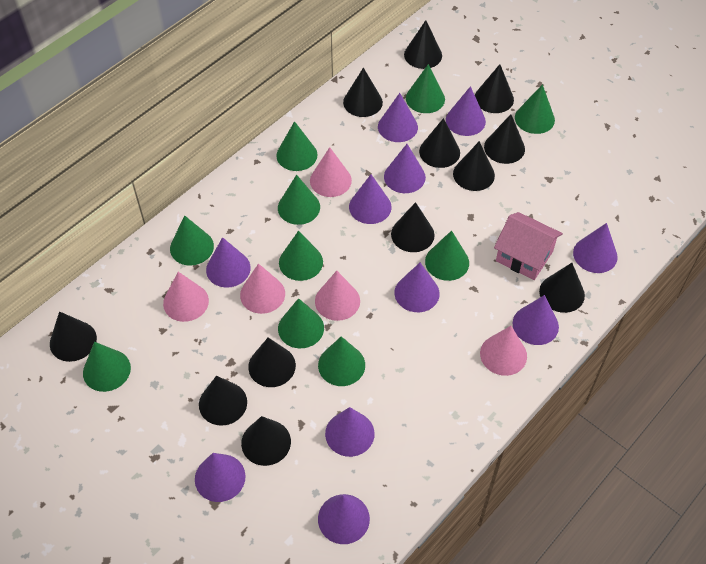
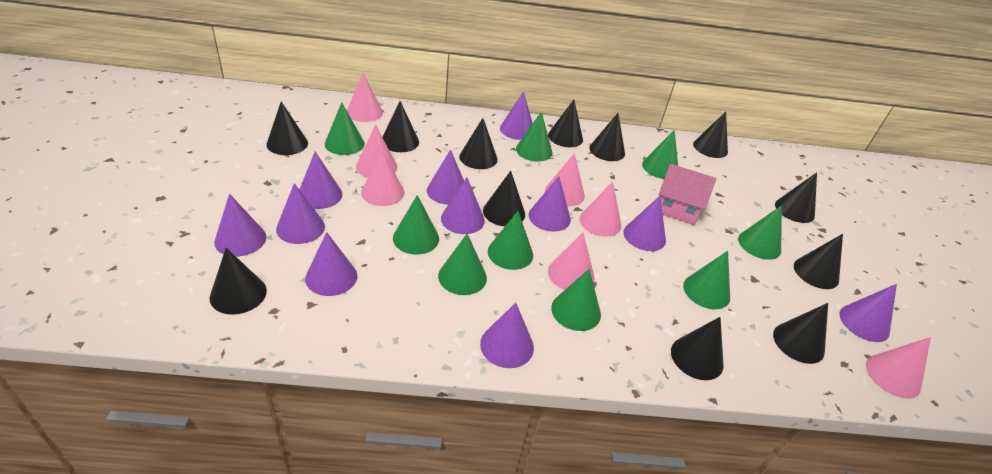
green cone: [83,342,131,392] [170,215,214,266] [276,121,317,171] [278,175,320,225] [278,298,324,348] [279,231,323,281] [318,336,365,386] [406,64,445,113] [425,230,469,281] [515,84,555,134] = 10 -> [325,102,365,155] [393,195,439,254] [438,234,487,295] [488,211,533,270] [516,111,553,162] [551,269,601,331] [642,130,678,179] [683,251,730,309] [738,205,782,260] = 9
pink cone: [163,272,209,322] [240,263,285,314] [310,147,352,197] [315,271,360,321] [480,326,527,376] = 5 -> [347,73,383,122] [356,125,397,178] [361,150,404,206] [545,153,585,206] [548,233,595,290] [579,181,621,237] [866,337,931,399] = 7

